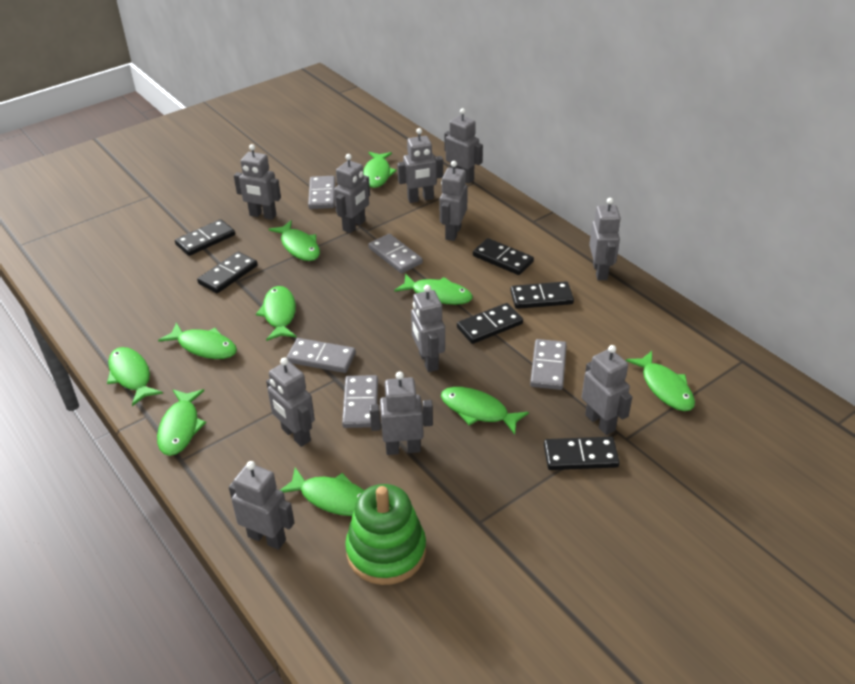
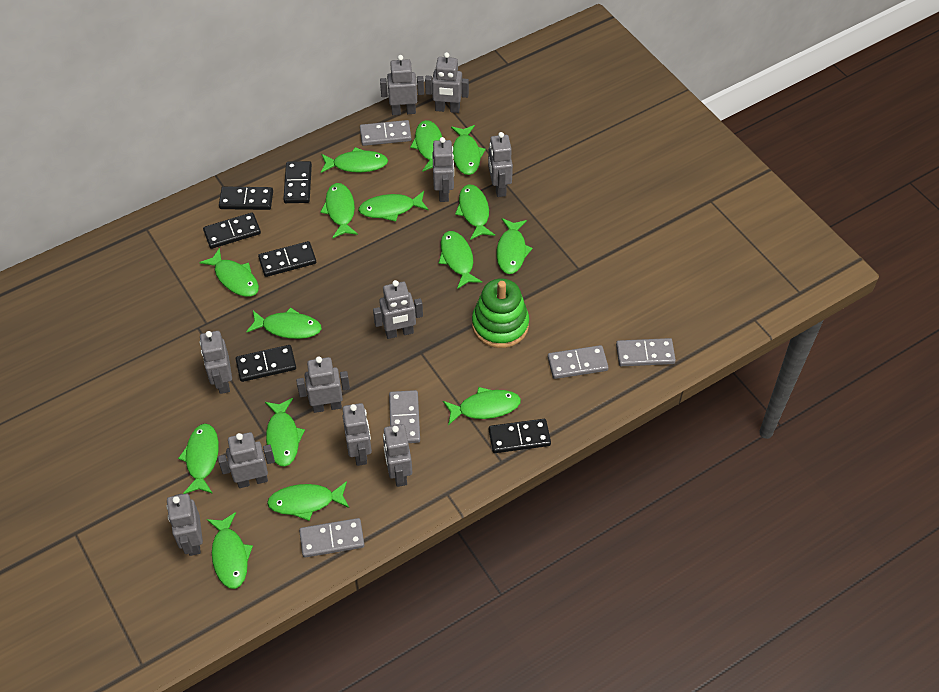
green fish: [107,347,163,406] [157,389,206,456] [158,322,237,359] [256,286,297,341] [268,220,320,261] [280,467,364,516] [363,152,397,188] [394,274,473,305] [441,387,529,435] [626,351,695,411] = 10 -> [178,423,219,494] [199,248,259,297] [207,512,253,589] [246,307,322,339] [265,398,305,467] [267,481,349,521] [320,183,358,238] [321,147,388,173] [358,191,429,222] [410,120,442,172] [439,231,482,289] [443,387,521,425] [451,125,486,175] [455,184,495,240] [497,218,533,274] = 15

